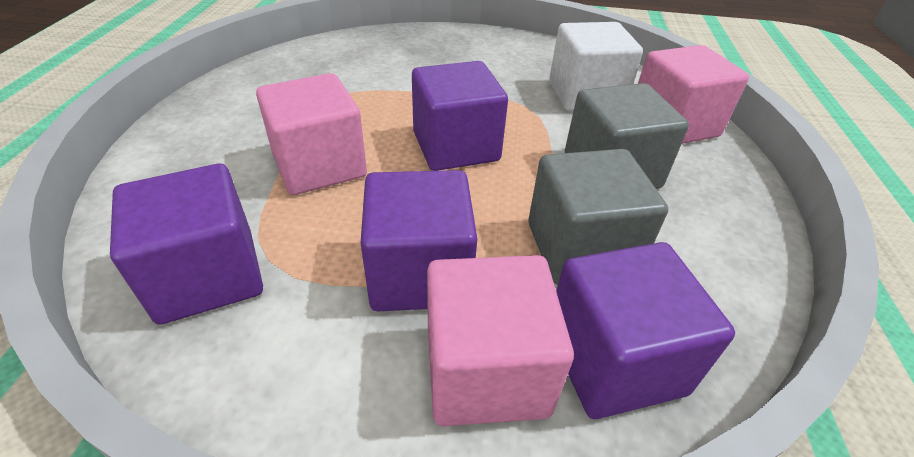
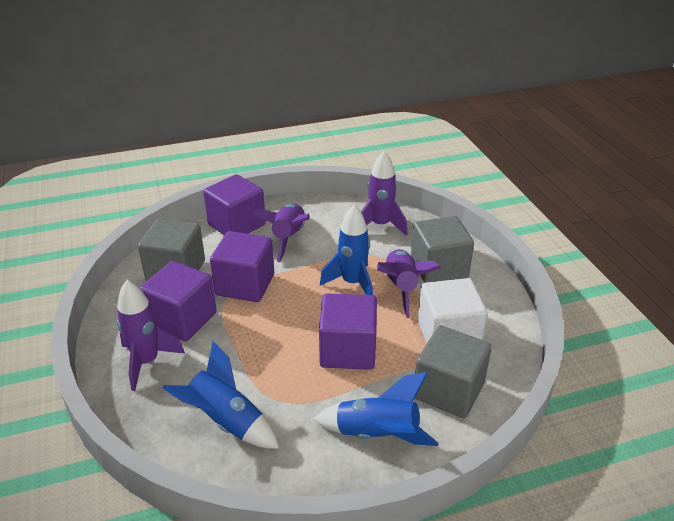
blue rocket: none = 0 -> [162,341,279,449] [314,372,438,446] [320,205,373,295] = 3
grey cube: [528,149,668,285] [565,83,689,189] = 2 -> [138,219,205,281] [411,216,474,283] [415,326,492,418] = 3
pink cube: [256,73,367,195] [427,255,574,426] [638,45,749,144] = 3 -> none = 0
purple rocket: none = 0 -> [117,280,185,391] [252,204,310,262] [361,151,407,235] [377,249,441,318] = 4

